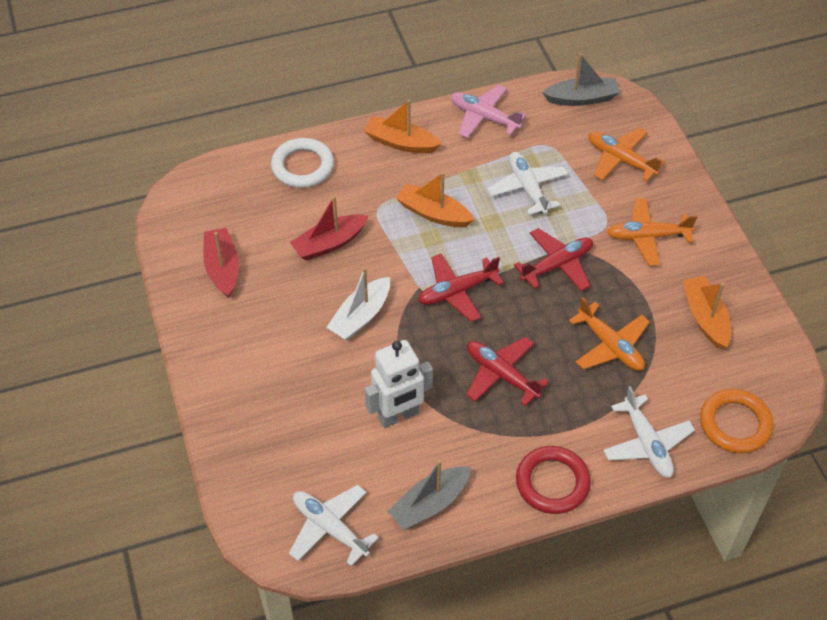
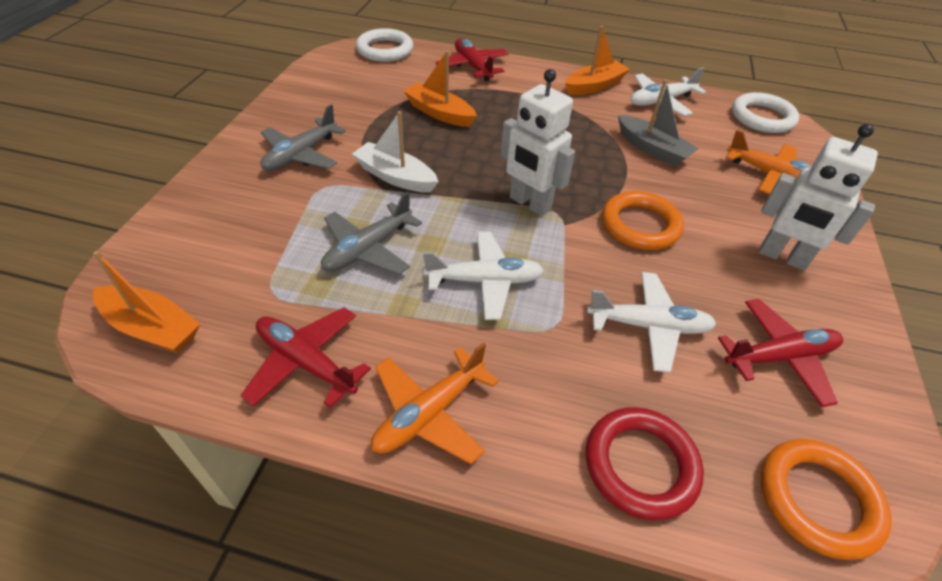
grey boat: [388,460,471,530] [542,53,620,106] = 2 -> [618,79,699,166] = 1
grey plane: none = 0 -> [261,105,346,171] [321,192,422,275] = 2
orange plane: [569,297,650,371] [589,128,665,181] [607,198,697,266] = 3 -> [371,342,499,464] [726,130,812,194] = 2
orange ring: [700,389,774,453] = 1 -> [602,191,684,250] [761,439,892,560] = 2
pink plane: [451,85,526,138] = 1 -> none = 0
red boat: [203,228,239,298] [290,196,368,260] = 2 -> none = 0
white ring: [271,138,334,188] = 1 -> [356,28,413,62] [732,92,799,133] = 2
white robot: [365,340,433,428] = 1 -> [501,69,575,216] [759,124,878,270] = 2

